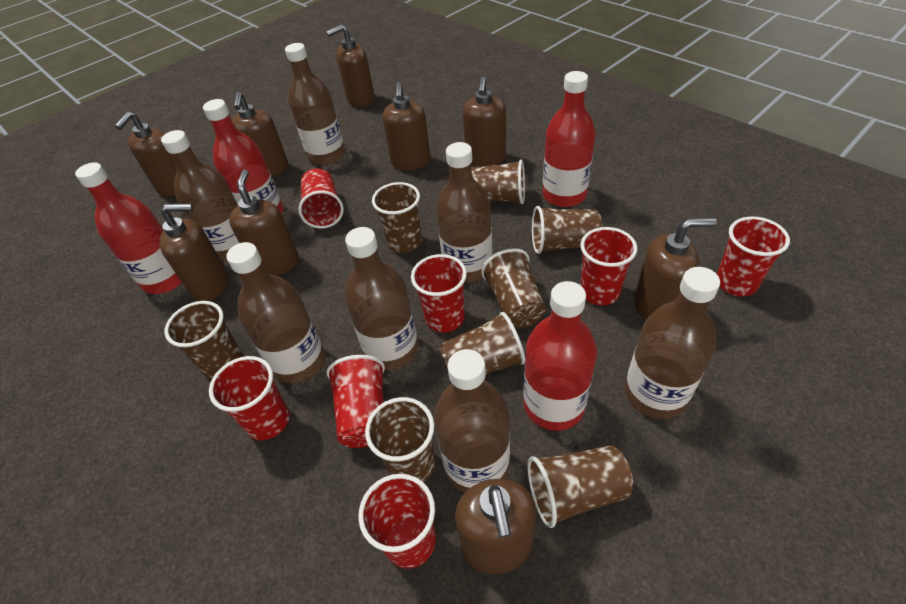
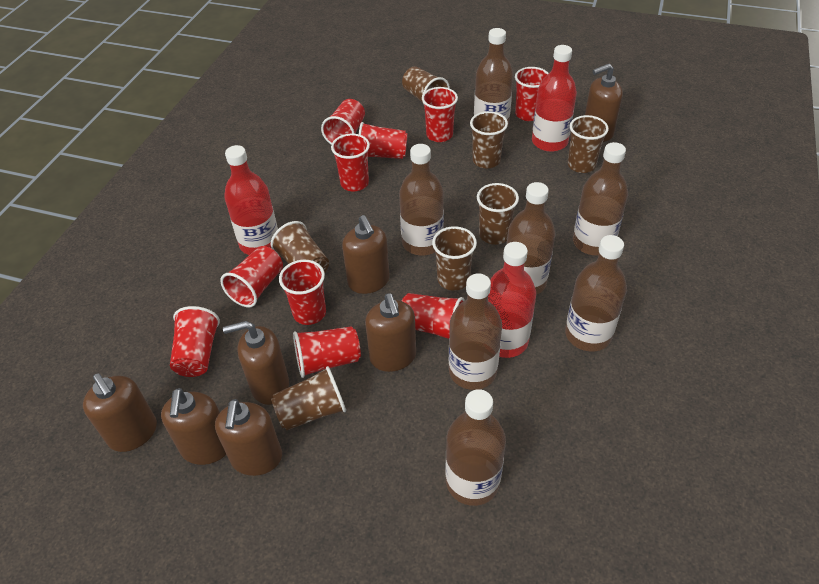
brown cup: [165,301,243,379] [365,397,435,482] [372,182,422,253] [439,312,525,374] [471,160,525,204] [481,248,546,328] [527,445,633,528] [532,206,603,254] = 8 -> [271,221,329,272] [271,366,346,430] [402,66,450,104] [432,226,477,290] [470,111,508,168] [477,183,519,245] [568,115,609,173] = 7
brown soap dispenser: [115,112,177,197] [159,204,229,301] [229,170,299,276] [231,92,288,177] [326,24,375,107] [382,82,431,171] [455,479,536,574] [463,77,506,166] [634,218,717,320] = 9 -> [83,373,157,452] [161,388,226,465] [215,399,282,476] [223,321,289,405] [342,215,390,294] [365,293,416,372] [585,64,623,142] = 7
red bottle: [75,162,182,294] [203,99,284,214] [523,281,597,431] [542,71,596,207] = 4 -> [224,145,278,255] [488,242,536,358] [532,45,577,152] = 3
red cup: [209,356,290,440] [298,168,344,229] [326,355,385,448] [358,474,436,569] [411,254,467,333] [580,227,637,305] [717,217,790,296] = 7 -> [170,306,220,377] [220,246,283,307] [279,260,326,325] [293,326,361,378] [321,99,365,145] [331,133,370,191] [359,122,408,159] [402,293,465,339] [422,87,458,142] [515,67,549,121] = 10

